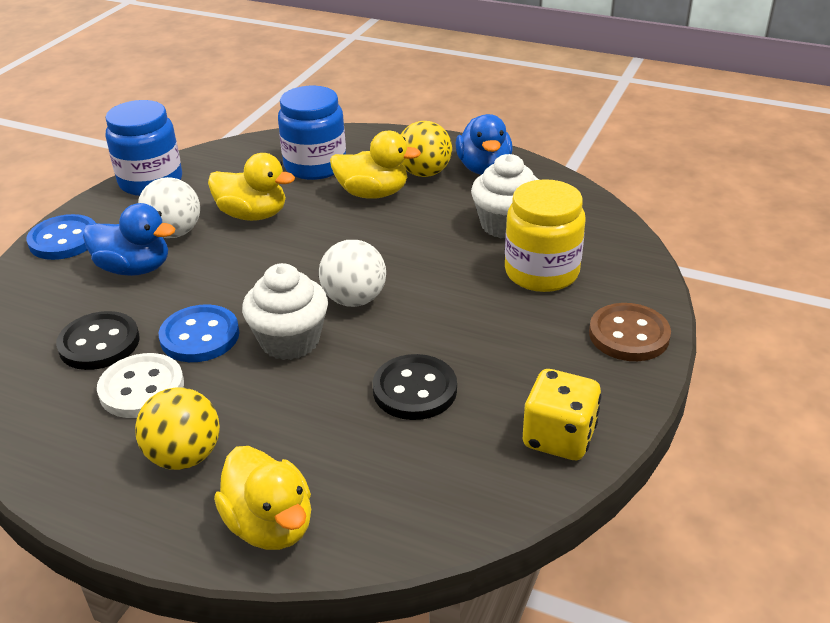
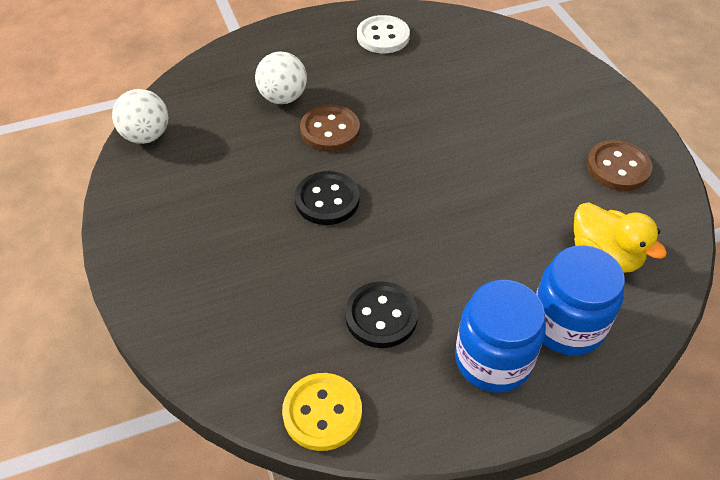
blue button: [26,214,96,260] [159,304,239,362] = 2 -> none = 0
blue duck: [83,203,175,276] [455,114,513,175] = 2 -> none = 0
brown button: [589,303,671,361] = 1 -> [300,104,360,152] [587,140,652,191] = 2
white cupcake: [242,263,328,360] [471,154,539,238] = 2 -> none = 0
yellow ball: [135,387,220,470] [400,121,452,177] = 2 -> none = 0
yellow button: none = 0 -> [282,373,362,451] = 1
yellow dice: [523,369,602,460] = 1 -> none = 0
yellow duck: [208,153,295,221] [214,446,311,550] [330,131,421,199] = 3 -> [574,202,667,273] = 1
yellow jar: [505,179,586,292] = 1 -> none = 0

